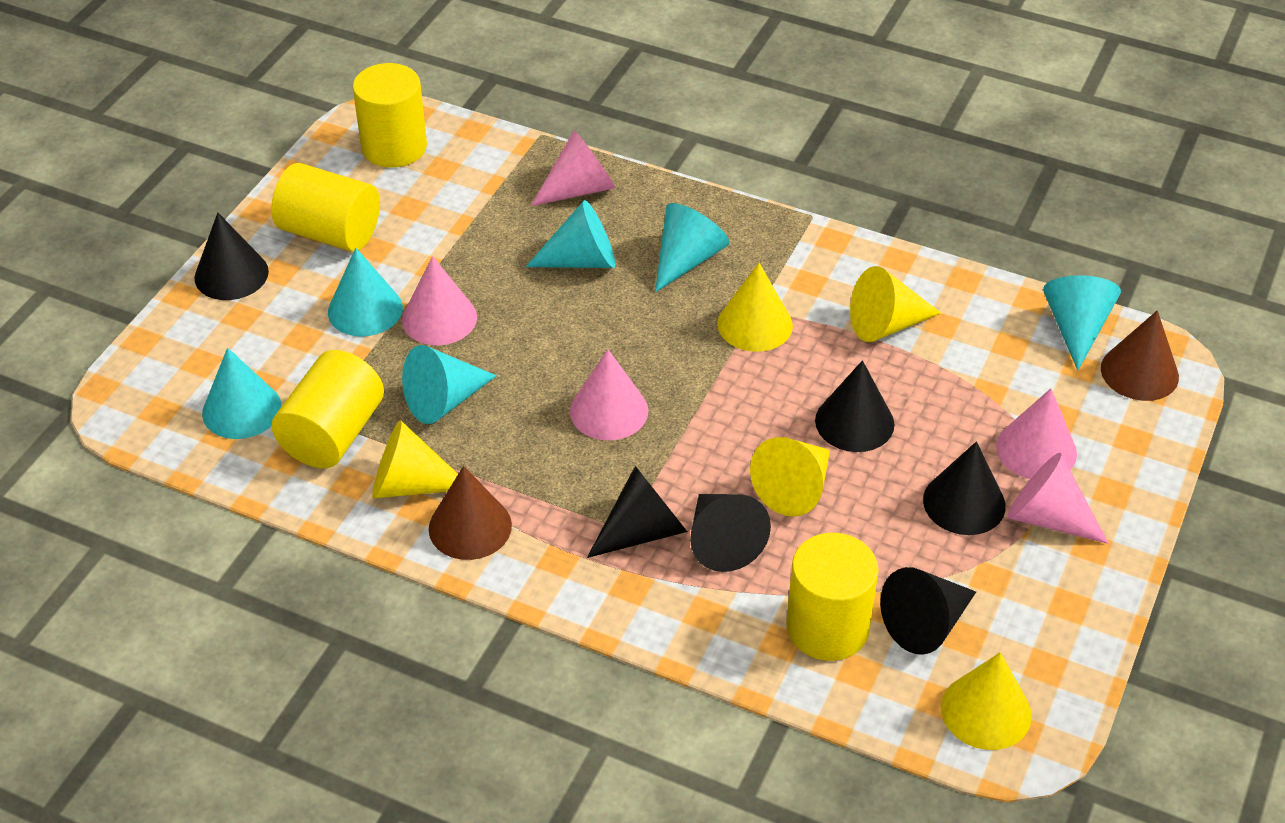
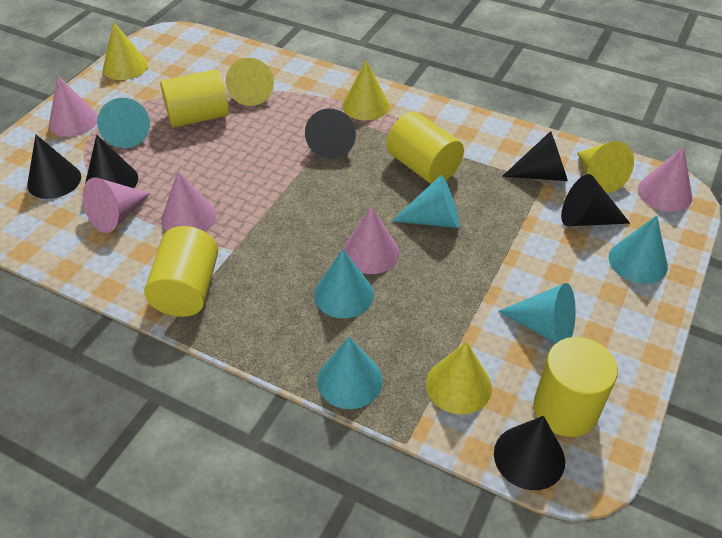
brown cone: [429,466,512,560] [1101,310,1179,401] = 2 -> none = 0

